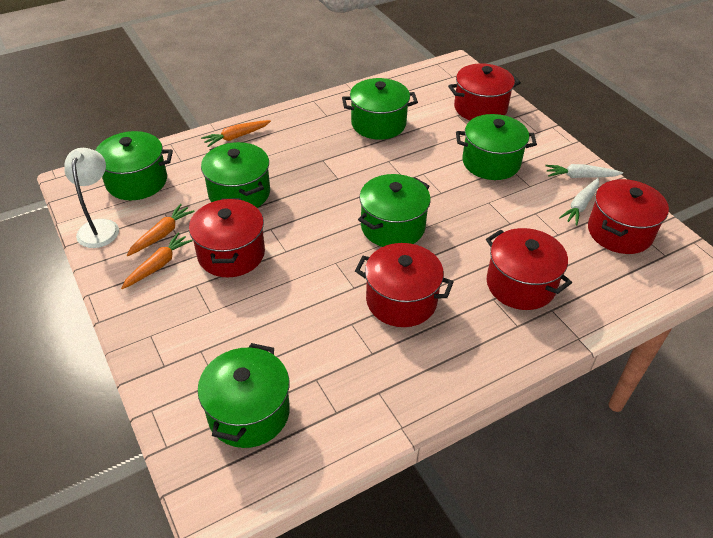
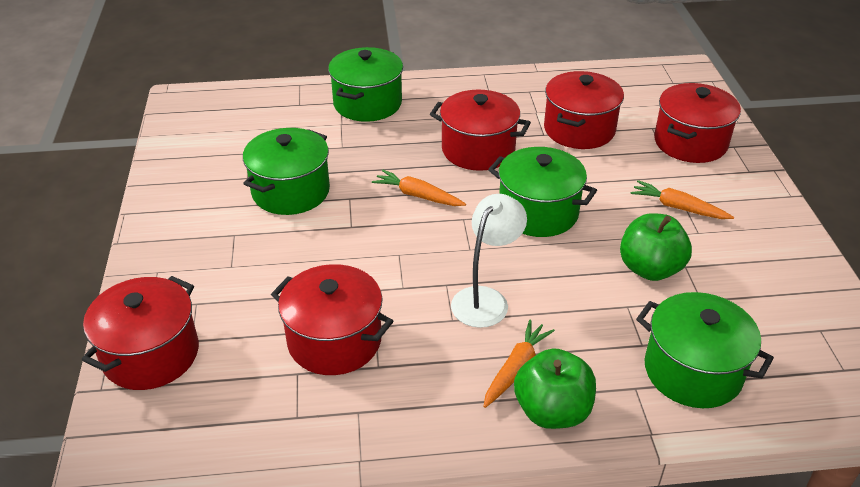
green apple: none = 0 -> [514,348,596,429] [620,213,692,281] = 2
green pot: [95,131,173,200] [198,343,290,448] [201,142,270,208] [342,78,418,140] [358,174,431,247] [456,114,537,180] = 6 -> [243,128,330,215] [328,47,403,122] [488,147,597,237] [636,292,774,408] = 4
white carrot: [545,164,623,178] [559,178,599,225] = 2 -> none = 0

